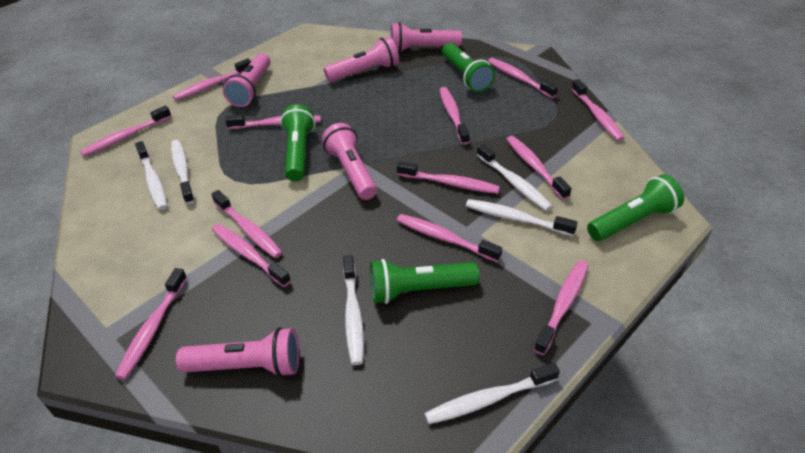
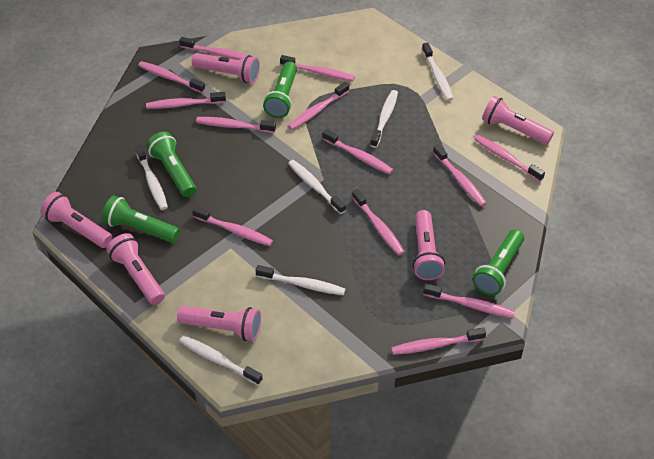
pink flashlight: [176,327,300,377] [223,53,270,107] [322,123,377,200] [324,37,399,82] [390,22,462,53] = 5 -> [40,192,113,248] [107,233,165,305] [177,306,261,341] [192,53,260,83] [412,210,445,280] [482,96,554,144] = 6

